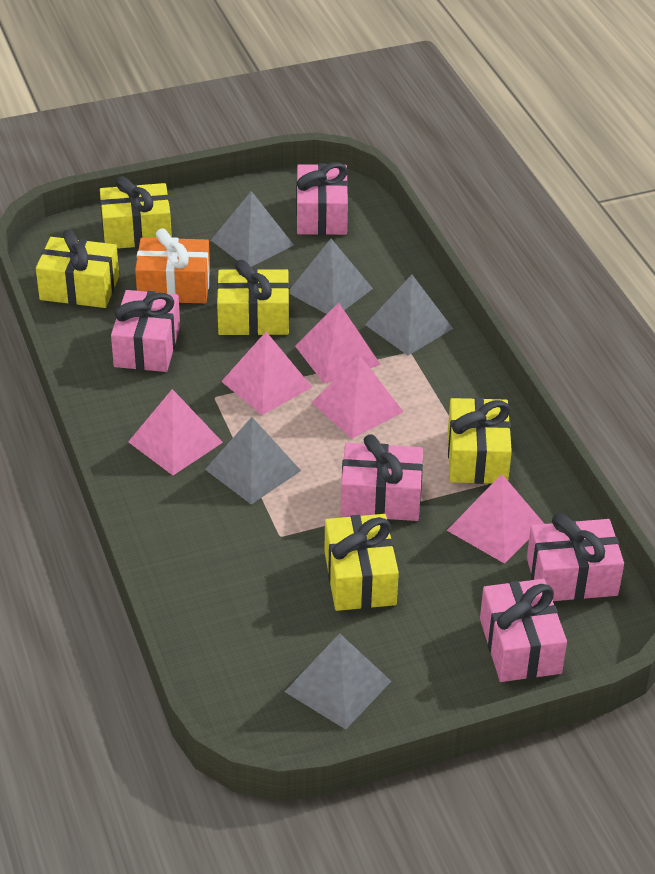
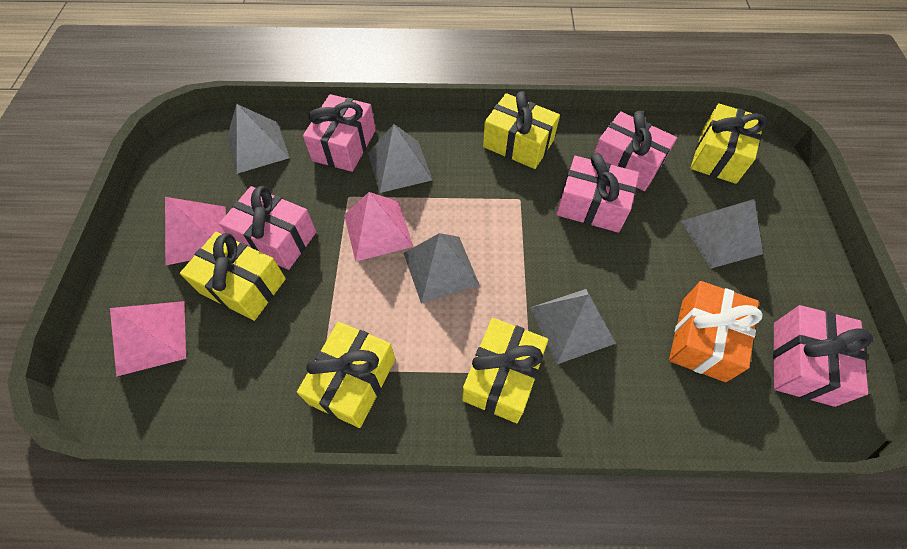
pink pyramid: [128,389,223,475] [221,332,312,415] [295,303,381,384] [312,355,403,439] [447,474,544,564] = 5 -> [110,301,186,377] [165,197,226,265] [344,192,413,262] = 3

